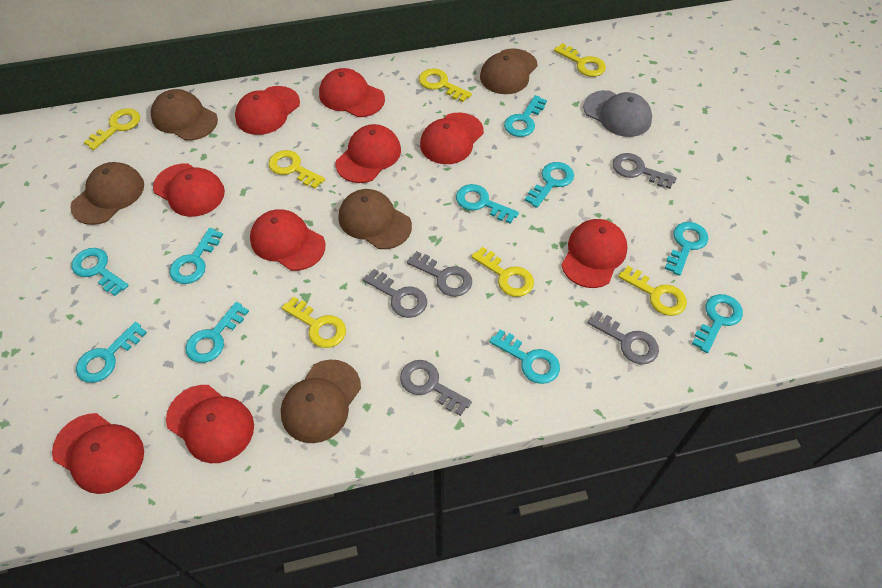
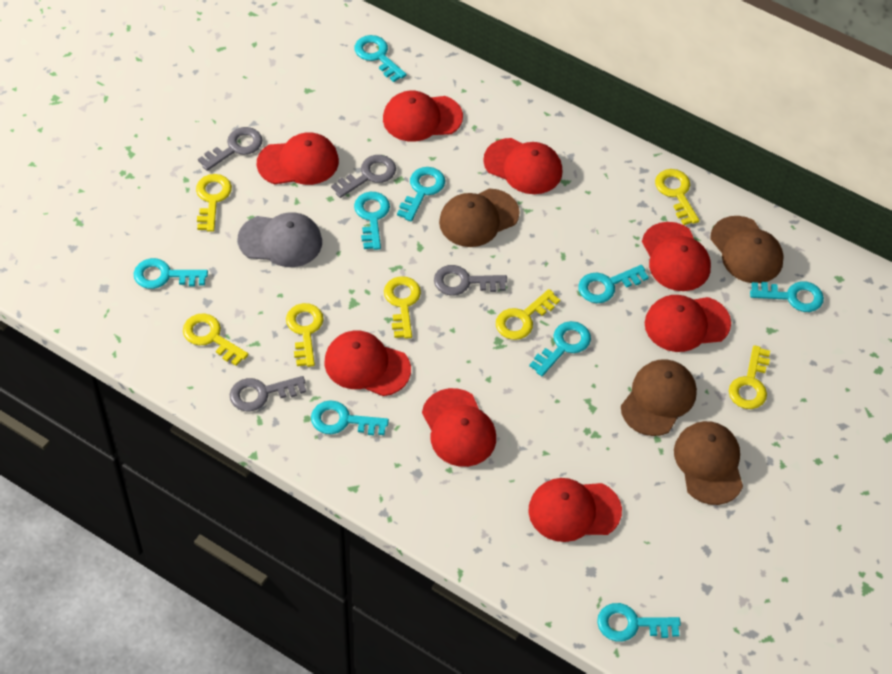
brown cap: [70,162,144,225] [151,89,218,141] [281,360,361,443] [338,189,412,249] [480,48,538,94] = 5 -> [439,189,520,247] [621,359,697,436] [674,421,743,505] [710,216,784,283] = 4
grey key: [363,269,427,318] [400,360,472,416] [407,251,472,297] [588,311,659,364] [613,153,677,189] = 5 -> [198,127,262,171] [230,376,306,411] [331,155,396,198] [434,265,507,296] = 4
red cap: [52,413,144,494] [153,164,225,217] [166,385,254,463] [235,86,300,135] [250,209,325,271] [319,68,385,117] [335,124,401,183] [420,113,484,164] [561,219,628,288] = 9 -> [257,132,339,185] [324,331,411,396] [383,90,463,142] [422,388,496,467] [483,138,562,194] [528,478,622,542] [642,222,711,291] [645,295,731,352] = 8
turquoise key: [72,248,129,296] [76,322,147,383] [169,228,223,284] [186,302,249,363] [456,184,519,224] [489,329,560,384] [504,95,547,137] [525,162,574,208] [665,222,709,276] [692,294,743,353] = 10 -> [134,258,208,289] [311,400,389,436] [354,192,390,250] [355,35,406,82] [397,167,445,221] [529,321,591,376] [578,265,649,303] [597,603,681,642] [750,281,824,312] = 9

